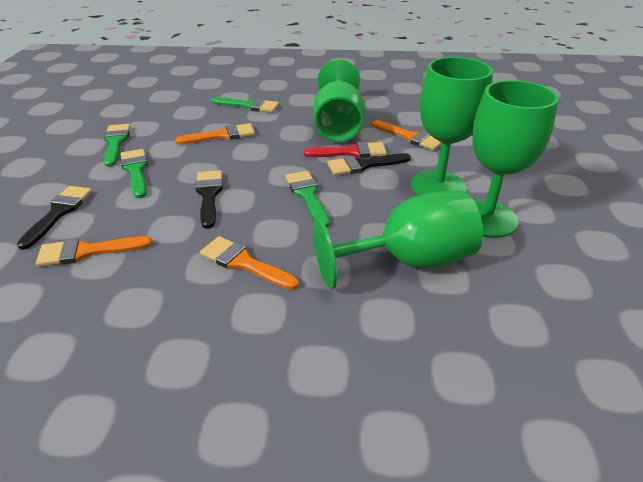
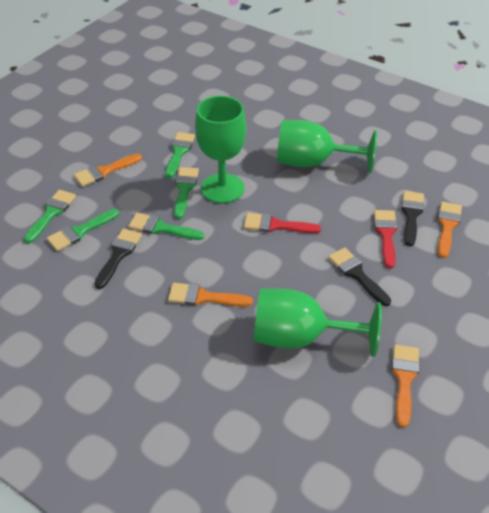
green brush: [104,124,131,167] [120,149,148,198] [211,97,279,113] [285,171,330,228] = 4 -> [24,190,76,243] [47,209,119,251] [128,213,204,240] [165,132,195,179] [174,167,199,219] = 5
green goblet: [313,59,365,142] [313,190,483,289] [411,57,493,195] [472,80,559,238] = 4 -> [195,96,246,204] [254,288,382,357] [277,120,377,173] = 3
red brush: [304,142,387,158] = 1 -> [244,213,321,233] [374,210,398,268] = 2

